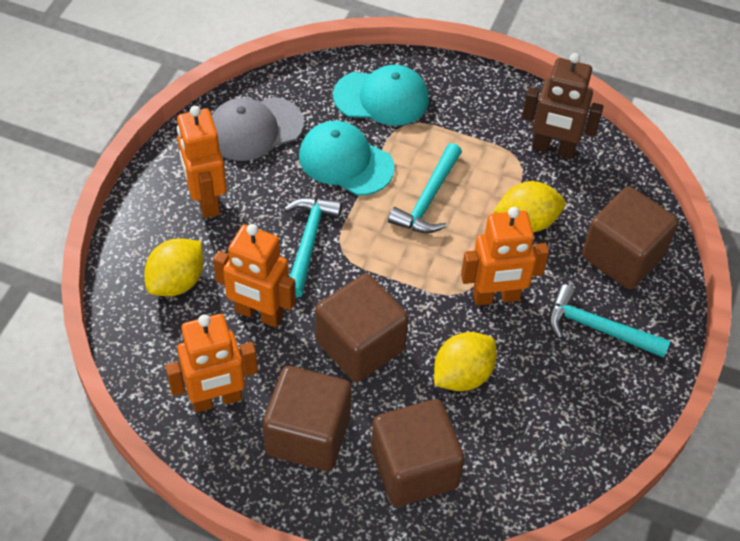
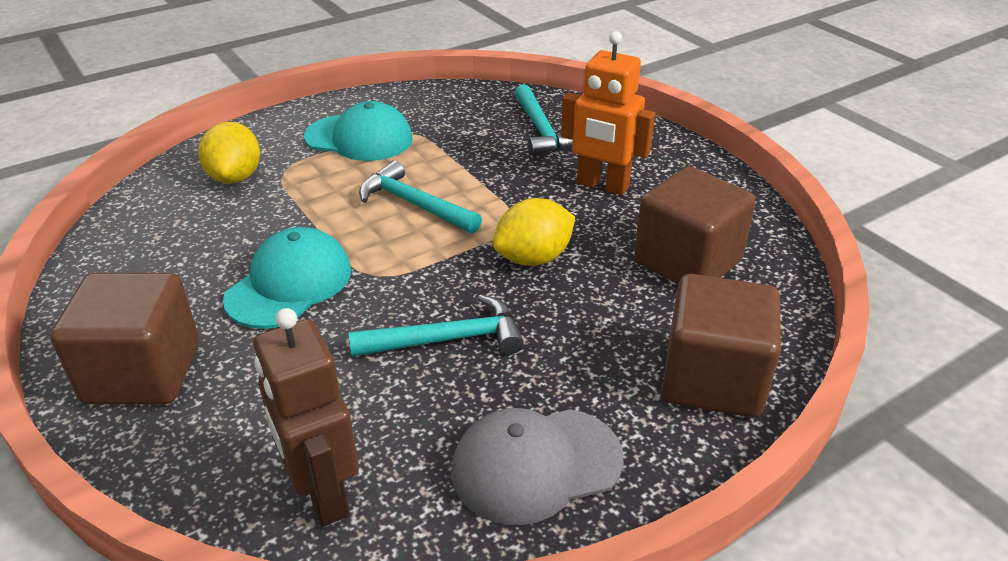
brown cube: [263,366,351,471] [315,274,408,382] [371,399,465,507] [582,186,678,289] = 4 -> [50,273,199,404] [634,167,755,284] [662,274,781,417] = 3
orange robot: [165,314,258,413] [177,106,227,218] [213,224,296,327] [461,207,549,306] = 4 -> [561,31,655,195] = 1
yellow lemon: [144,238,203,296] [434,332,497,391] [493,181,565,232] = 3 -> [198,122,260,184] [493,198,575,266] = 2

